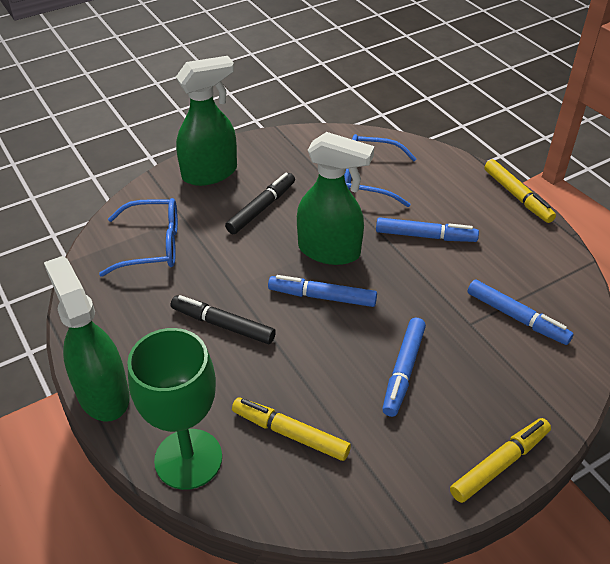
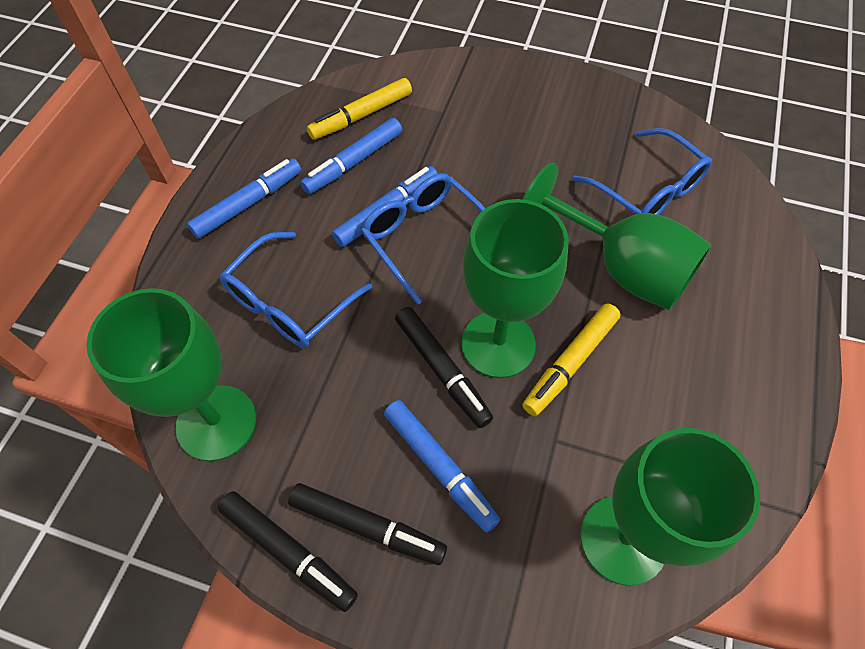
black marker: [171,295,276,344] [225,173,295,234] = 2 -> [218,491,358,612] [288,483,447,565] [395,307,493,428] = 3
blue glasses: [99,198,178,277] [344,134,417,207] = 2 -> [220,232,372,348] [361,173,485,305] [572,128,712,215] = 3
green goblet: [127,328,222,490] = 1 -> [86,288,256,461] [461,199,569,378] [523,163,712,310] [580,428,760,586] = 4
green spray bottle: [44,256,130,421] [176,56,237,186] [297,132,374,265] = 3 -> none = 0
yellow marker: [232,397,351,461] [450,418,551,503] [484,159,556,223] = 3 -> [307,78,412,140] [522,303,621,416] = 2

